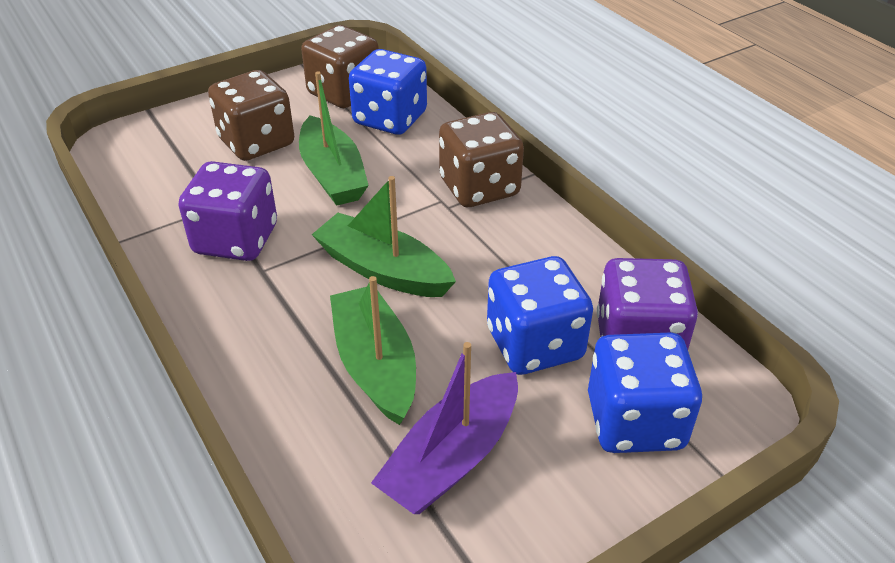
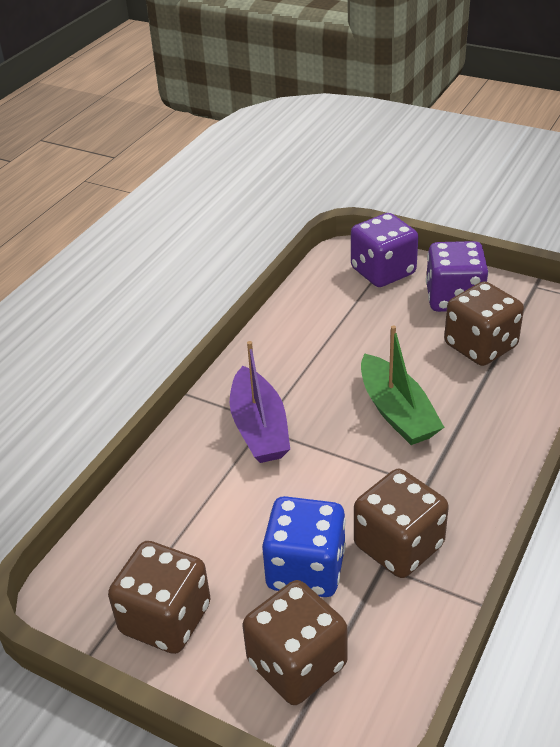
blue dice: [349,49,427,135] [487,256,593,375] [588,332,702,453] = 3 -> [262,496,346,597] = 1
brown dice: [208,70,294,161] [301,25,379,108] [439,112,524,207] = 3 -> [108,541,211,654] [243,580,347,705] [354,469,449,578] [444,281,524,366] = 4
green boat: [299,72,369,206] [312,176,456,297] [330,276,416,425] = 3 -> [361,325,444,445] = 1

